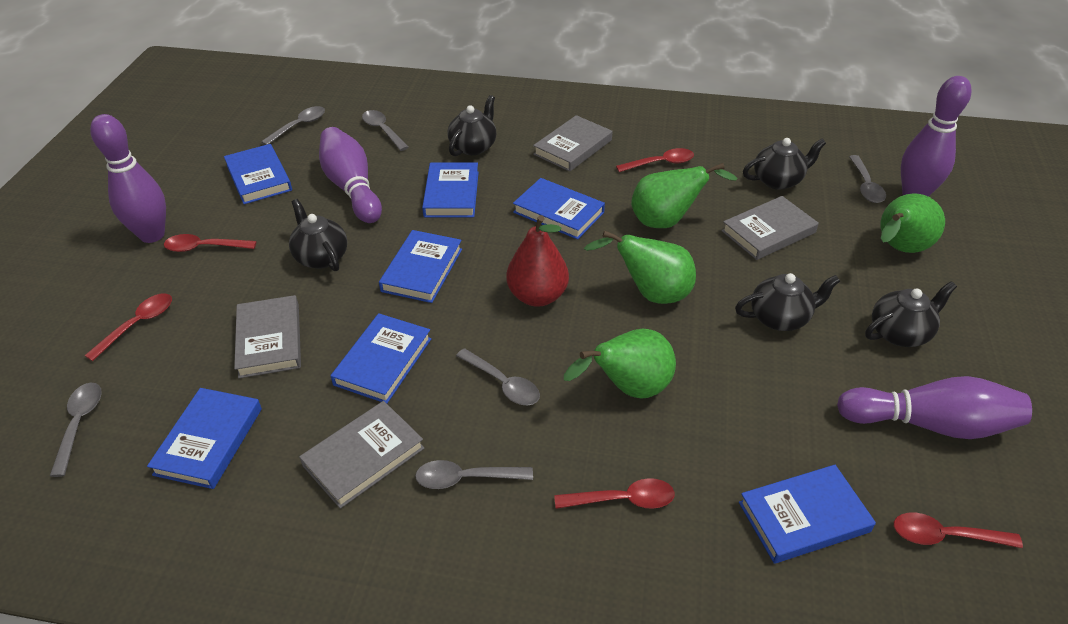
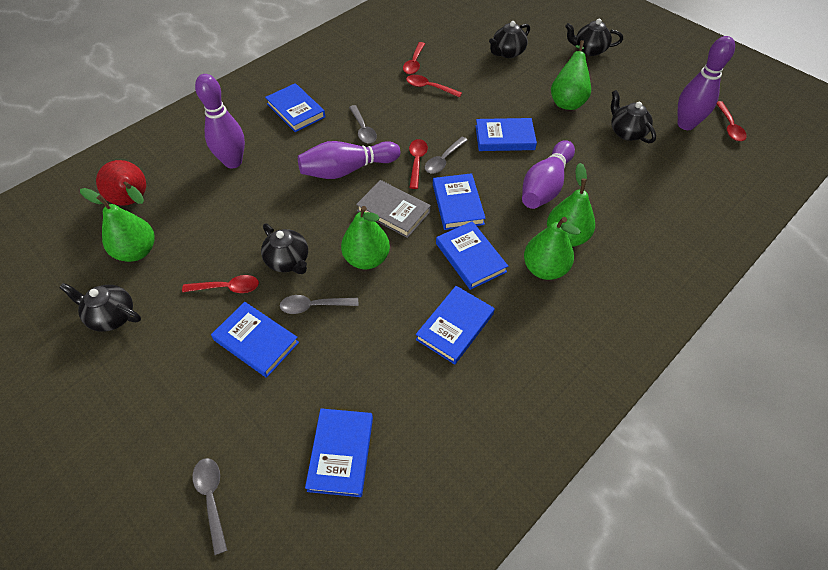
green pear: [564,328,676,399] [584,230,696,304] [631,163,738,228] [881,194,945,253] = 4 -> [80,188,155,262] [341,206,390,269] [524,217,581,280] [547,163,595,247] [551,40,591,110] = 5
grey book: [234,295,301,378] [299,401,425,509] [533,115,612,172] [722,196,819,260] = 4 -> [356,180,431,238] = 1
grey spoon: [50,383,102,477] [261,106,325,145] [362,110,409,151] [415,460,533,489] [456,348,540,405] [849,155,886,203] = 6 -> [192,458,227,555] [280,295,358,314] [349,105,377,144] [425,137,468,174] = 4

